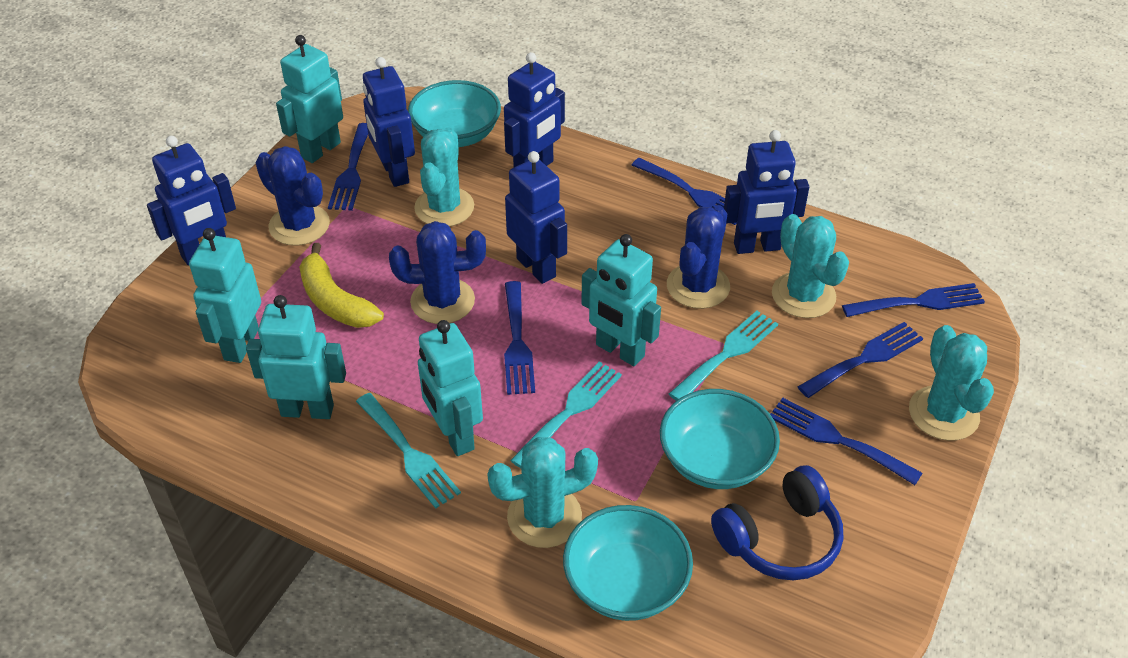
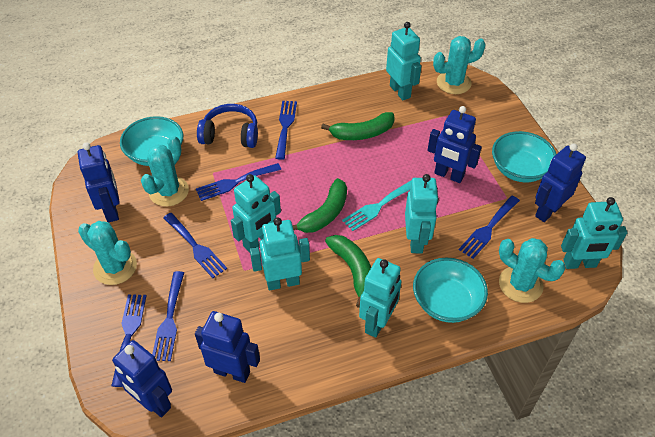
blue cactus: [256,146,330,246] [389,221,486,324] [667,205,730,309] = 3 -> none = 0
green banana: none = 0 -> [292,178,347,233] [321,112,395,140] [325,235,371,308] = 3
turquoise fork: [356,393,461,508] [510,362,622,468] [669,311,778,401] = 3 -> [342,180,412,231] = 1
turquoise robot: [189,228,261,363] [246,295,346,419] [276,35,343,163] [418,320,483,456] [581,234,661,366] = 5 -> [231,174,281,252] [250,217,310,290] [359,258,401,338] [386,22,421,100] [405,174,439,253] [561,197,628,269] = 6
yellow banana: [299,243,384,328] = 1 -> none = 0

